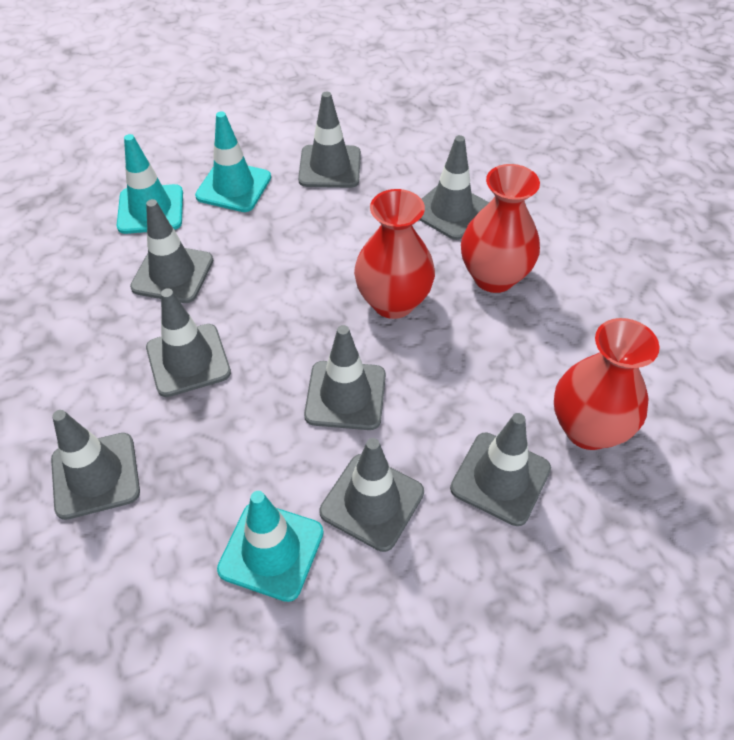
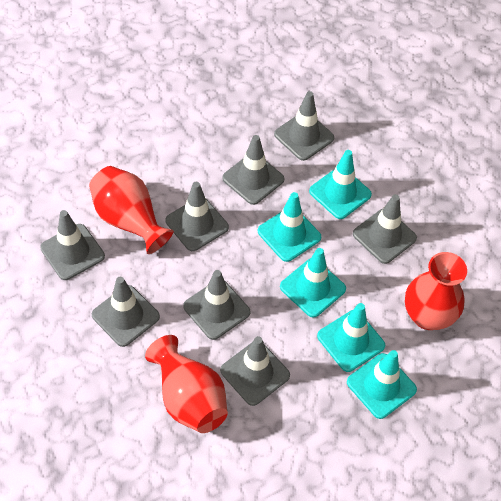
turquoise traffic cone: [117,134,183,234] [195,111,271,212] [217,491,324,602] = 3 -> [258,192,321,262] [280,248,346,318] [309,150,372,219] [317,303,385,372] [347,350,417,419] = 5

